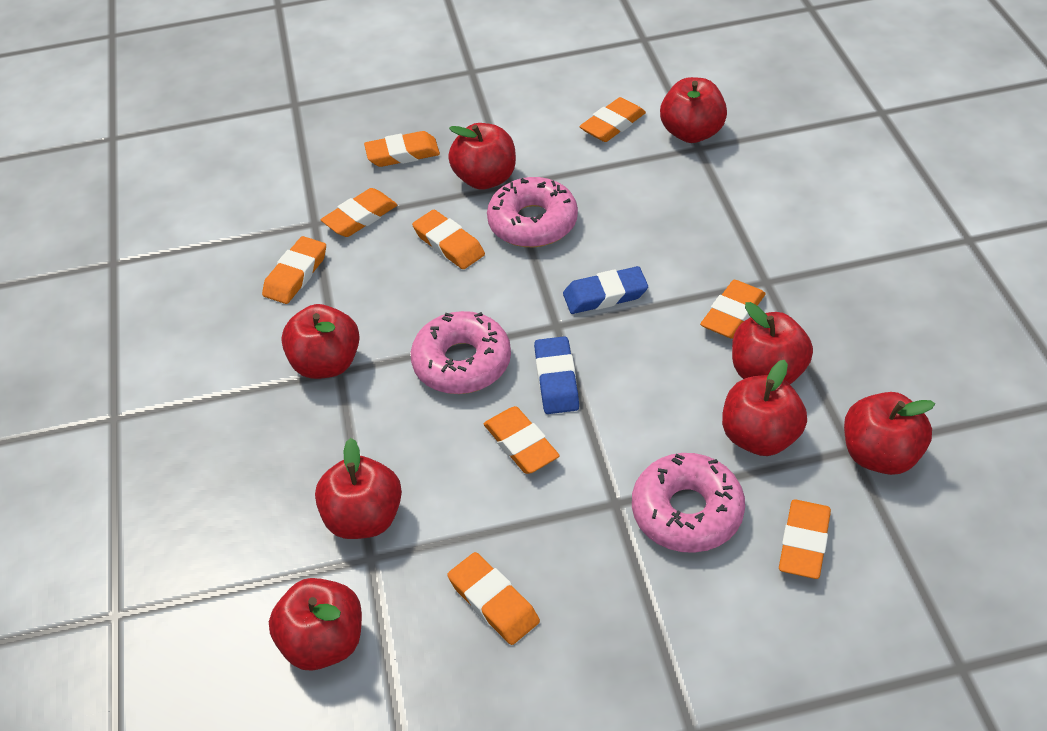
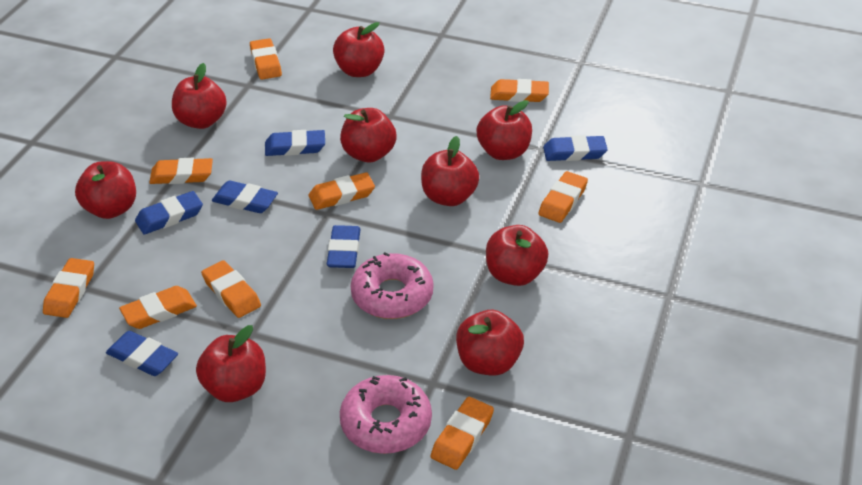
blue eraser: [534,336,579,414] [563,266,648,314] = 2 -> [106,331,178,376] [135,191,203,235] [212,180,278,213] [265,130,325,156] [327,225,361,268] [543,135,608,161] = 6
pink donut: [411,311,511,394] [487,177,578,247] [632,453,745,553] = 3 -> [340,375,432,454] [351,252,434,319] = 2
red apple: [269,578,362,671] [281,304,360,379] [315,438,402,539] [448,123,516,190] [660,77,727,143] [722,360,807,456] [732,302,813,384] [844,392,935,475] = 8 -> [75,161,136,219] [172,63,227,129] [196,325,266,402] [333,22,384,77] [340,108,396,163] [421,136,479,206] [456,310,524,376] [477,100,532,160] [486,225,548,286] = 9

